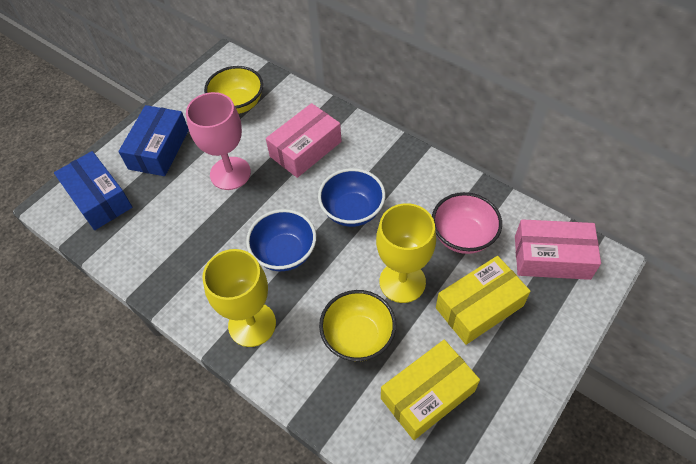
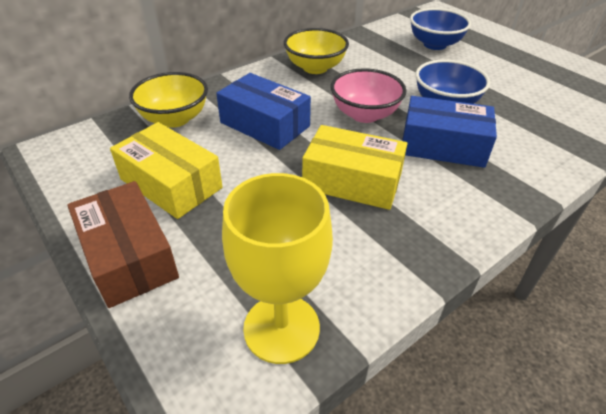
brown box: none = 0 -> [67,181,179,308] = 1
pink box: [266,103,342,178] [515,219,601,280] = 2 -> none = 0
pink goblet: [186,92,251,190] = 1 -> none = 0
yellow goblet: [202,249,276,347] [376,203,436,303] = 2 -> [222,173,333,364] = 1

